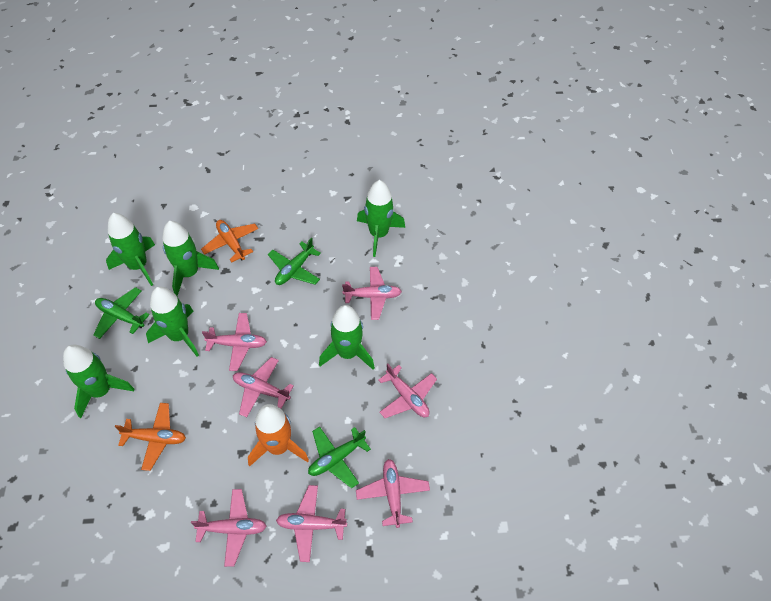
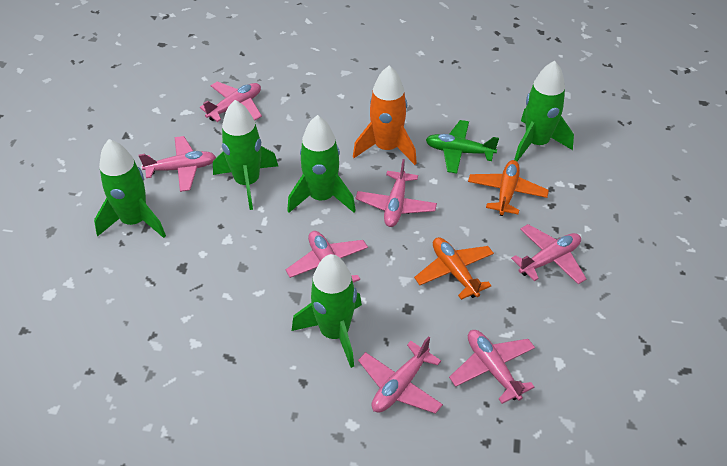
green plane: [93,287,149,339] [268,238,321,285] [308,427,371,488] = 3 -> [426,120,499,174] = 1
green rocket: [63,345,134,418] [106,213,155,286] [146,286,199,356] [162,221,219,296] [319,305,375,370] [357,180,405,257] = 6 -> [94,139,166,238] [213,100,278,210] [287,115,356,213] [292,254,362,368] [514,61,574,161] = 5

